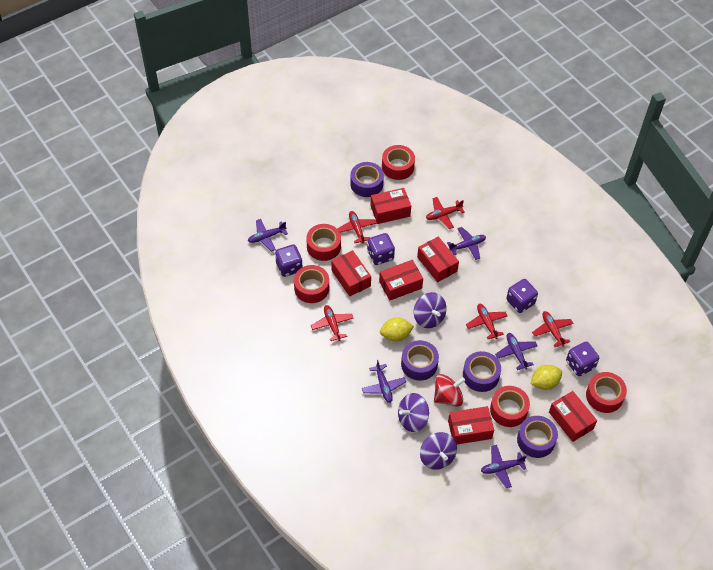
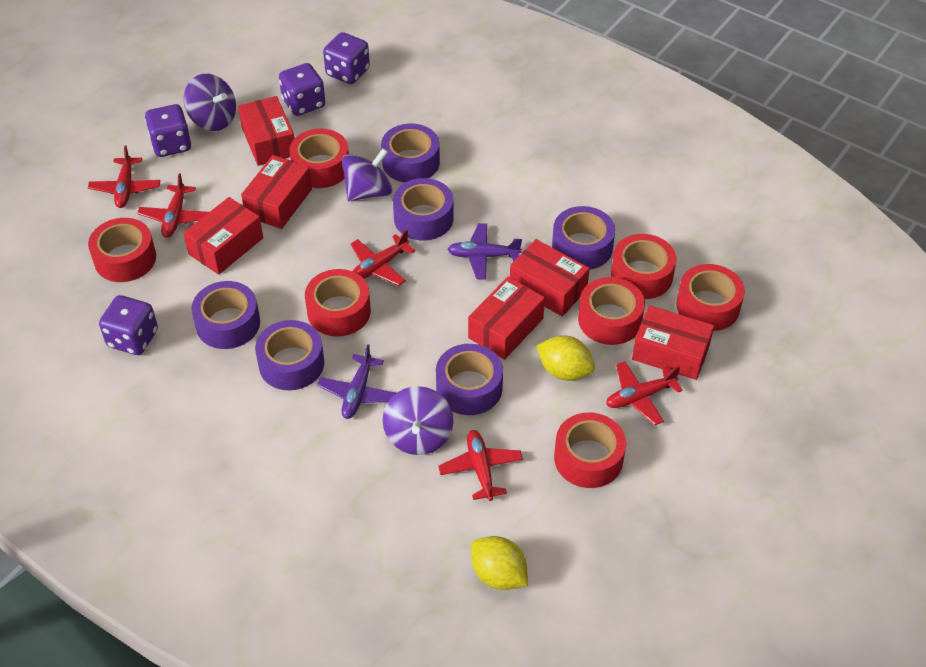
purple plane: [248,219,288,252] [362,360,406,403] [447,227,486,260] [481,445,527,488] [495,333,538,370] = 5 -> [317,344,396,419] [447,223,522,280] = 2
purple tape: [350,162,384,197] [401,340,439,381] [463,351,501,392] [517,416,558,458] = 4 -> [192,281,260,349] [255,320,324,390] [381,124,440,182] [393,178,454,241] [436,344,503,415] [552,206,615,270] = 6
red spinning top: [434,374,465,407] = 1 -> none = 0
red tape: [294,265,329,303] [306,224,341,261] [382,145,415,180] [490,386,530,427] [586,372,627,413] = 5 -> [88,218,156,282] [289,129,349,188] [305,269,371,336] [554,412,626,488] [578,277,645,345] [611,234,676,299] [676,264,745,331] = 7

